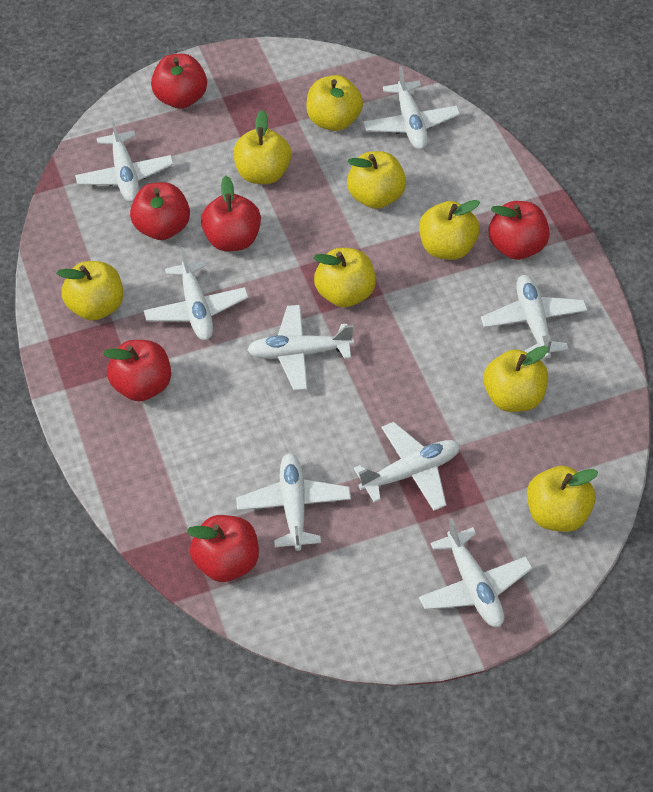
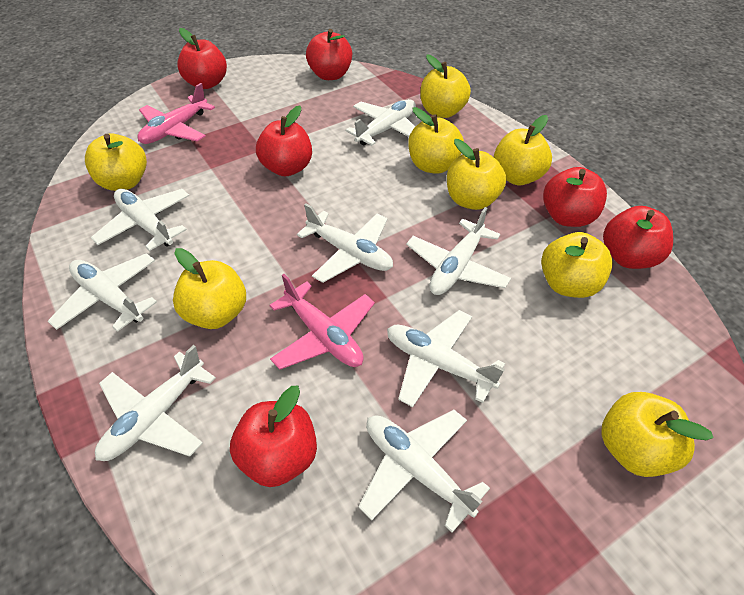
pink plane: none = 0 -> [138,83,215,144] [270,274,375,370] = 2

